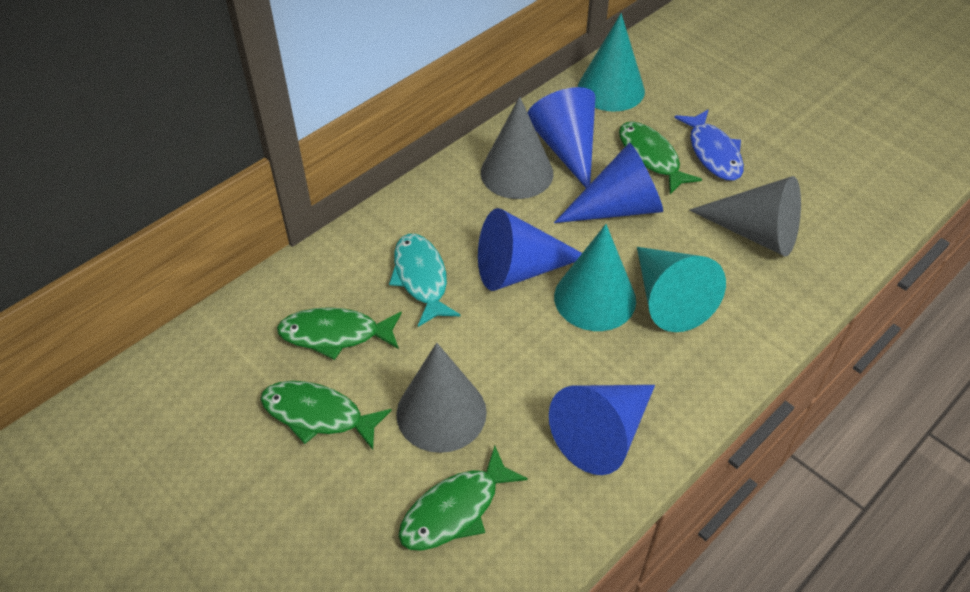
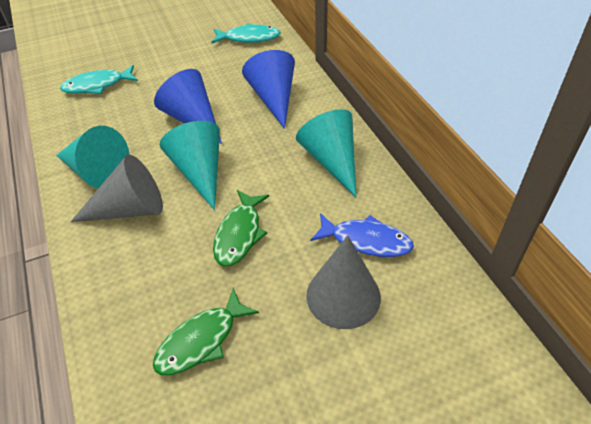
blue cone: [478,208,582,291] [527,87,595,188] [549,385,655,475] [554,142,663,223] = 4 -> [154,69,222,144] [242,50,295,129] = 2
green fish: [260,381,392,450] [277,307,402,360] [398,446,528,551] [619,121,702,194] = 4 -> [153,288,259,375] [213,190,269,266] = 2
grey cone: [396,343,487,453] [481,96,553,199] [689,176,801,256] = 3 -> [71,154,163,222] [306,235,381,329] = 2
turquoise fish: [389,234,461,327] = 1 -> [60,65,138,94] [211,23,281,43] = 2

